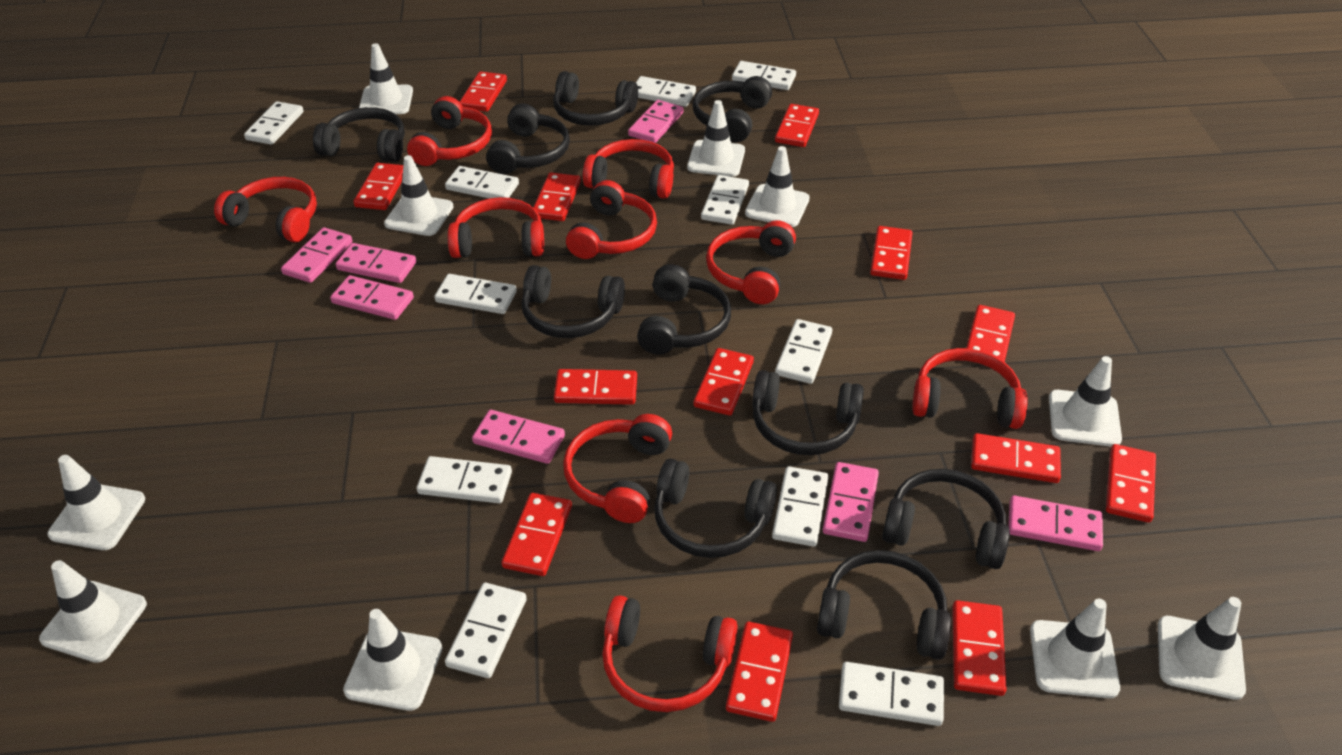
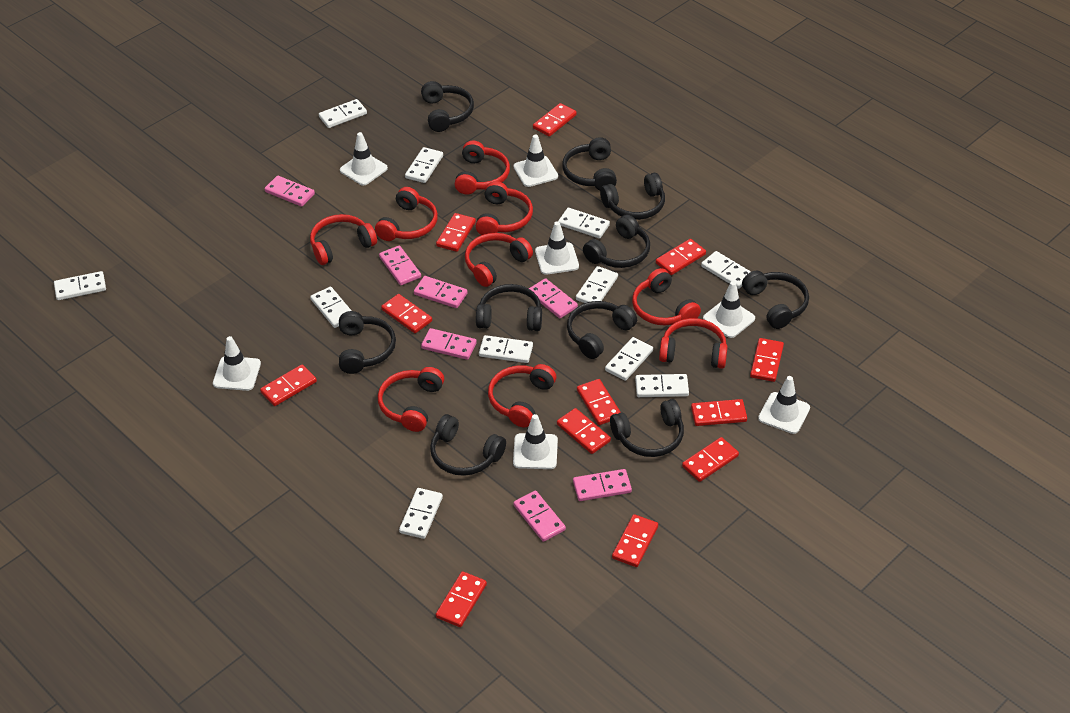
red domino: [354,163,403,210] [460,71,507,112] [502,493,572,576] [533,172,581,221] [554,369,637,405] [694,348,754,416] [726,622,793,722] [775,104,819,147] [870,226,913,280] [952,600,1007,696] [966,305,1015,362] [971,433,1061,483] [1106,444,1156,523] = 13 -> [260,365,317,406] [381,294,432,333] [436,213,476,252] [436,571,487,627] [533,103,577,137] [557,408,611,454] [577,379,621,425] [612,514,658,567] [656,239,706,275] [682,437,739,482] [691,399,747,426] [750,338,784,382] = 12
white traffic cone: [39,560,147,663] [47,455,145,550] [343,609,443,711] [359,43,413,114] [384,155,454,236] [687,100,745,177] [745,146,810,227] [1030,599,1120,698] [1049,356,1122,447] [1158,597,1246,700] = 10 -> [213,336,261,391] [340,132,388,186] [513,134,558,187] [513,414,558,469] [535,221,579,275] [703,281,755,338] [758,376,810,434] = 7

